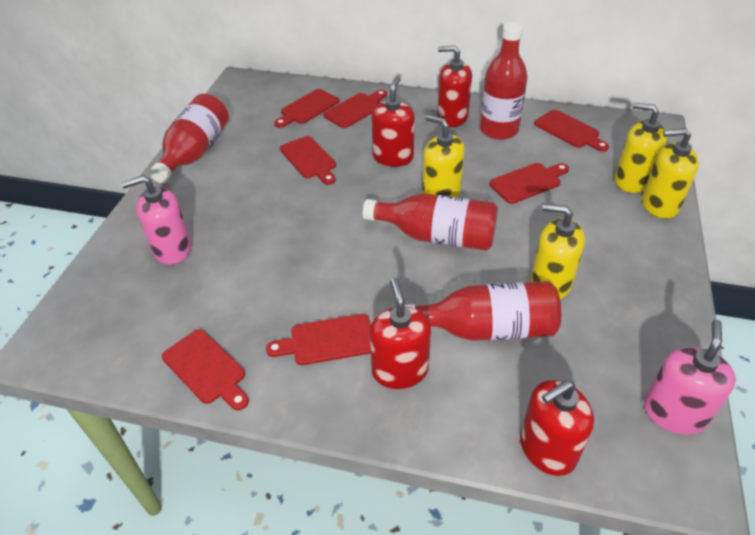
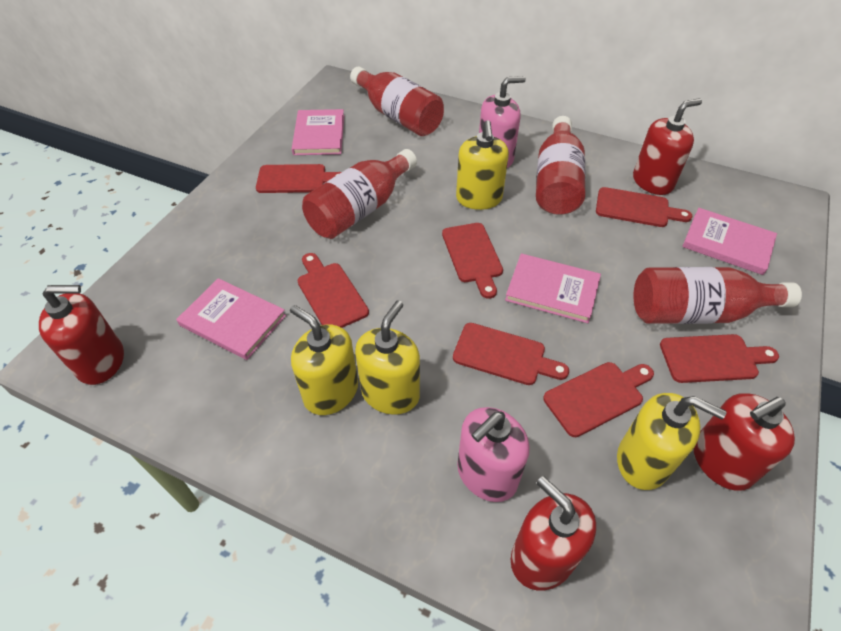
pink book: none = 0 -> [176,278,286,360] [292,109,344,155] [505,253,601,323] [682,208,777,275] = 4

